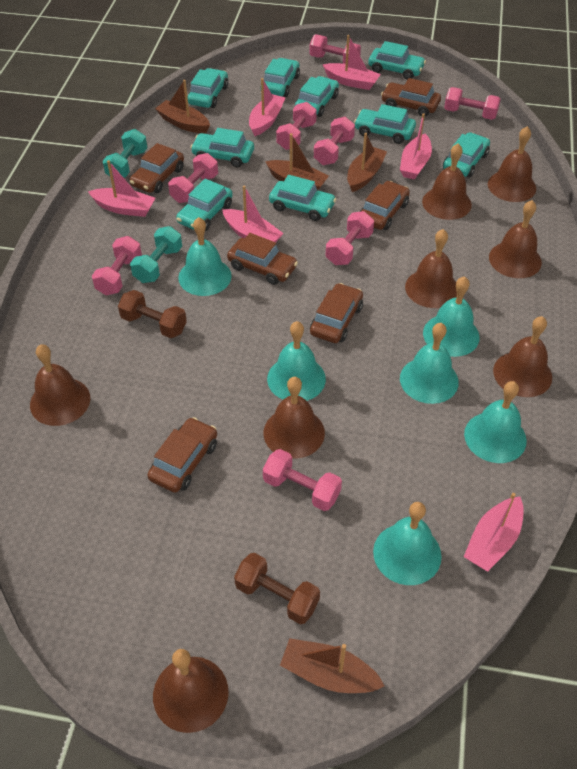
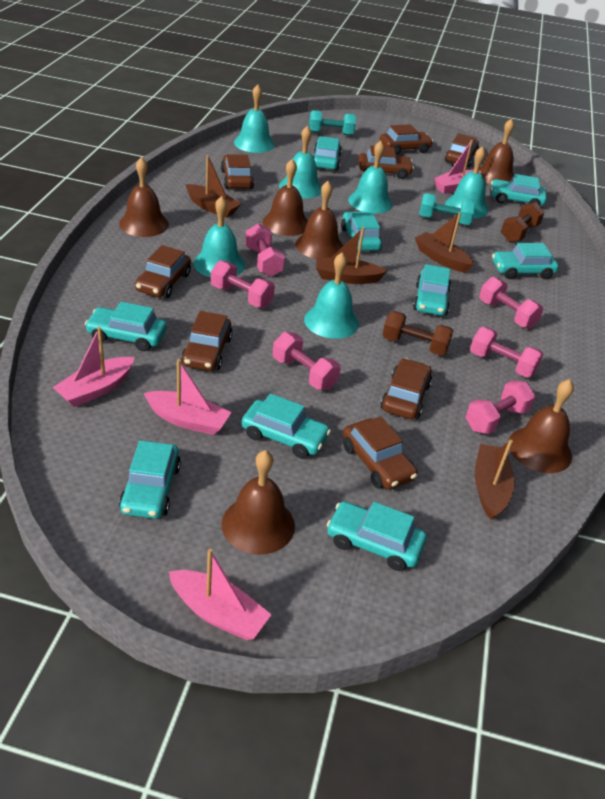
brown bell: [30,344,90,426] [153,649,229,733] [264,377,325,459] [405,229,457,308] [422,143,472,220] [488,126,536,202] [489,200,542,278] [493,316,552,397] = 8 -> [119,157,169,237] [222,450,295,555] [263,159,308,236] [295,181,343,259] [479,118,514,184] [508,379,574,473] = 6
brown car: [130,143,184,193] [148,417,217,493] [227,233,298,285] [310,283,363,343] [360,181,410,230] [381,78,441,117] = 6 -> [135,245,191,298] [181,311,233,371] [221,154,254,189] [343,416,418,490] [358,146,414,179] [380,124,433,155] [380,358,432,419] [445,133,479,167] = 8
pink boat: [88,160,155,217] [223,185,284,242] [249,78,285,136] [323,35,381,90] [400,113,432,180] [464,493,524,572] = 6 -> [53,327,135,407] [143,359,232,435] [169,549,272,640] [433,140,481,194] = 4
pink dumbbell: [92,236,142,295] [168,153,218,203] [263,449,342,511] [276,102,317,150] [309,34,361,64] [314,117,355,165] [326,211,374,265] [444,87,501,120] = 8 -> [211,260,275,308] [245,224,285,277] [273,332,341,390] [465,380,536,434] [470,327,543,378] [479,277,543,329] = 6

